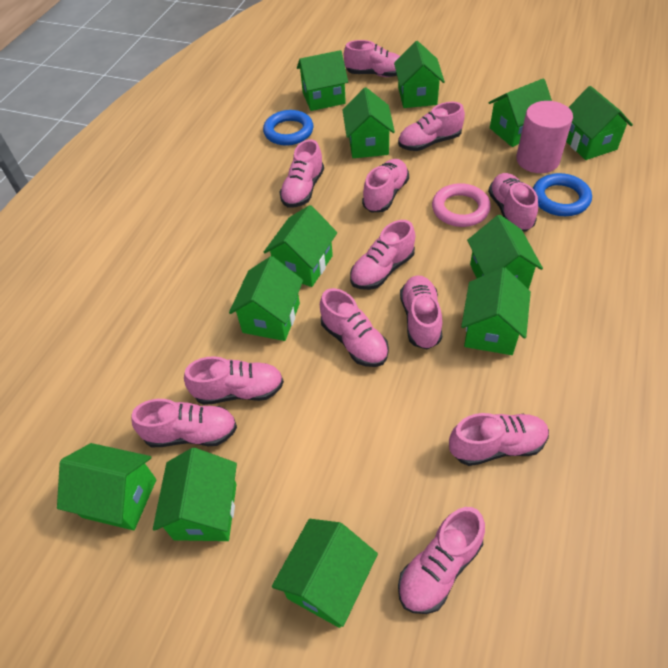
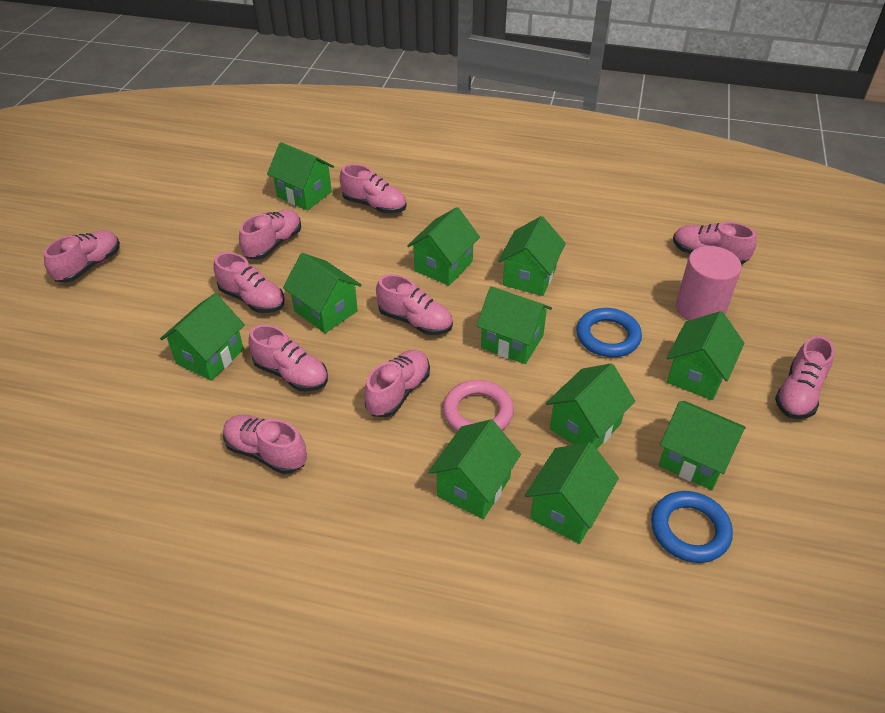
green house: [57,443,156,530] [153,448,237,541] [229,256,303,341] [264,205,337,287] [272,519,378,628] [297,50,348,111] [343,87,395,158] [394,41,445,108] [461,267,531,355] [467,215,543,289] [488,78,552,147] [566,86,633,160] = 12 -> [160,293,245,381] [267,142,334,210] [283,253,362,333] [407,207,480,286] [428,419,521,519] [476,286,552,364] [498,216,566,296] [525,442,619,544] [546,363,635,449] [659,401,746,490] [667,311,745,400] = 11
pink shoe: [131,399,237,447] [184,356,284,405] [280,139,324,208] [320,288,389,367] [344,40,400,77] [350,220,415,290] [362,159,409,213] [398,102,465,151] [398,507,485,614] [400,275,442,350] [449,413,549,466] [488,173,538,232] = 12 -> [44,230,120,283] [213,252,285,313] [223,415,307,474] [239,210,301,259] [249,325,328,392] [340,164,407,214] [364,350,430,417] [376,274,453,335] [673,222,757,265] [775,336,834,419] = 10

